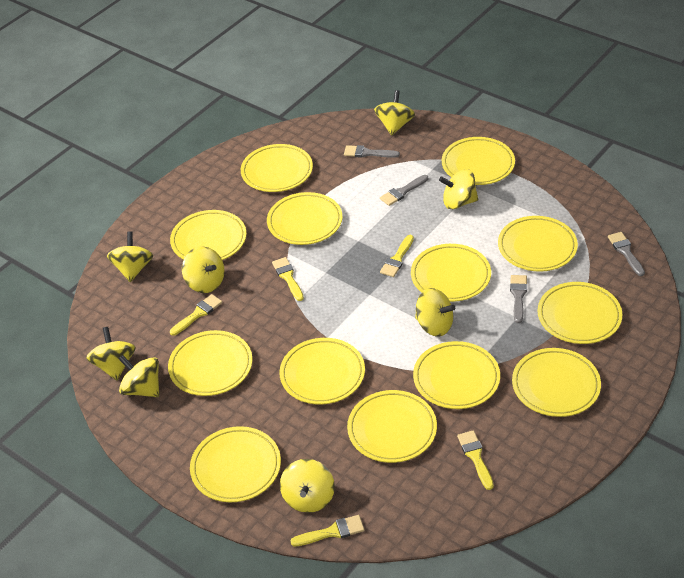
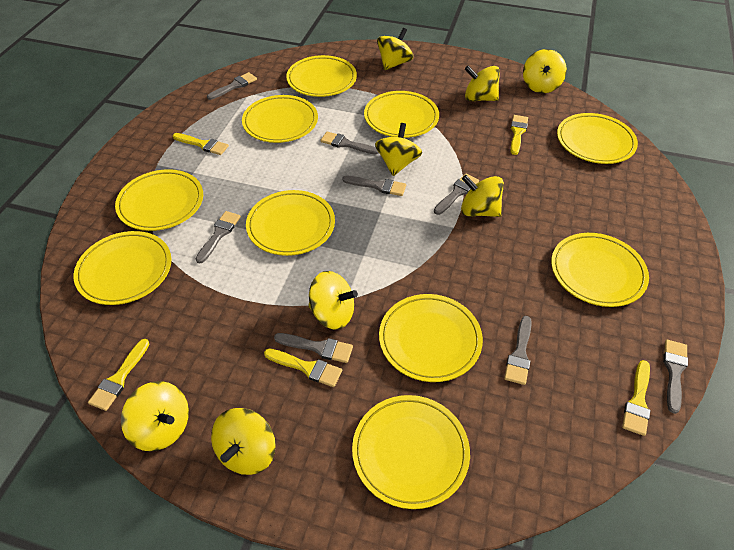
grey brush: [344,145,400,158] [380,175,428,206] [510,275,527,323] [608,232,645,276] = 4 -> [196,211,241,264] [207,72,257,100] [274,333,353,363] [320,132,379,155] [342,176,406,196] [434,173,479,215] [504,316,532,385] [663,340,688,414] = 8
yellow plate: [168,330,253,396] [170,210,247,260] [190,426,281,502] [241,144,313,192] [267,192,342,245] [279,338,365,405] [347,390,437,463] [411,244,491,302] [413,341,500,409] [442,137,515,185] [498,216,578,272] [512,348,601,417] [537,282,622,344] = 13 -> [74,231,171,305] [115,169,203,231] [242,95,318,143] [246,190,335,256] [286,55,357,97] [352,395,470,509] [364,91,439,138] [379,294,483,382] [551,233,649,307] [557,113,638,164] = 10

